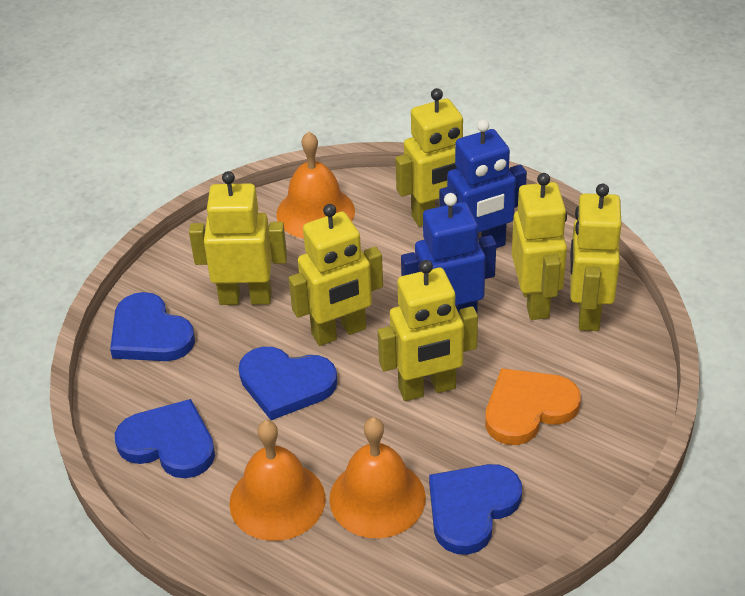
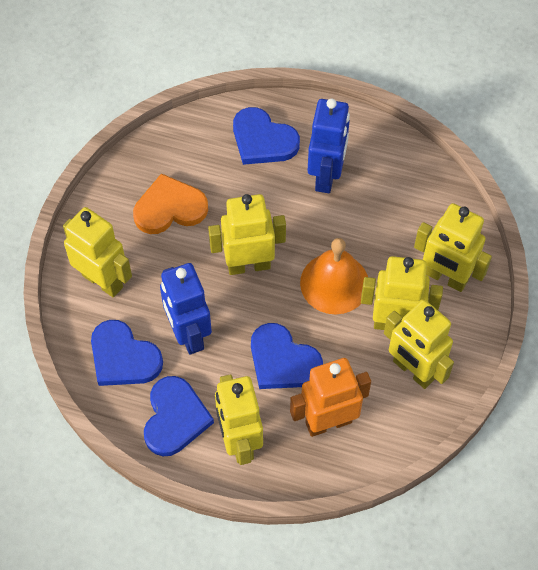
orange bell: [229,420,326,541] [276,131,355,239] [329,417,426,538] = 3 -> [300,238,368,314] = 1
orange robot: none = 0 -> [290,358,371,437] = 1

